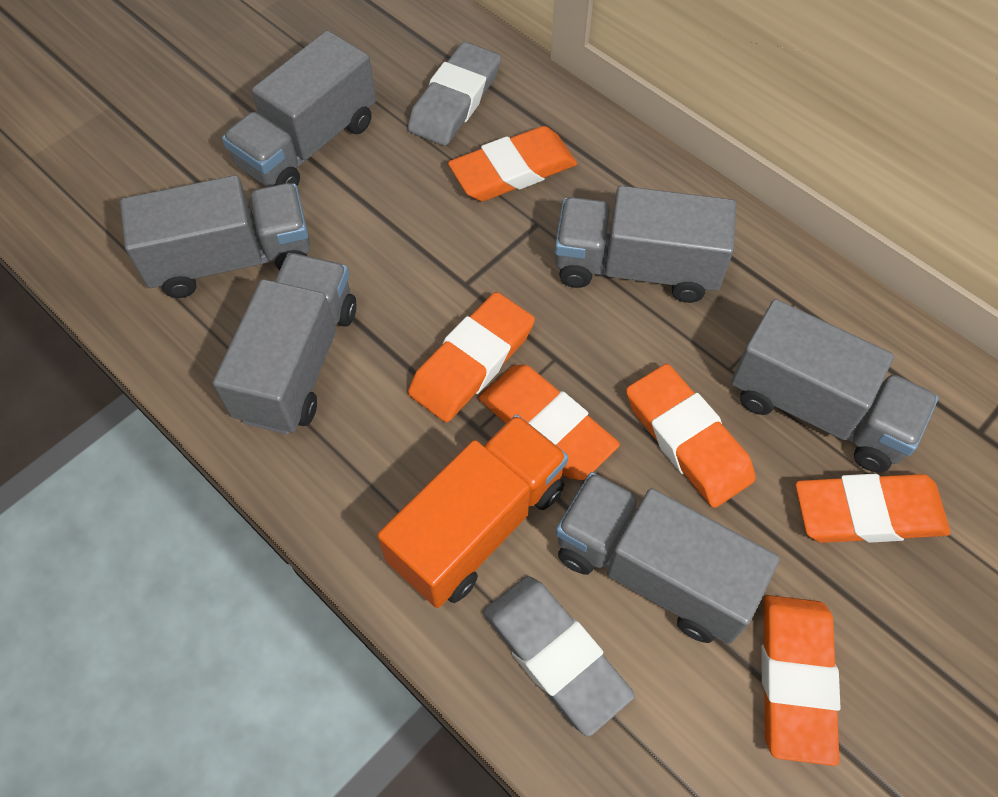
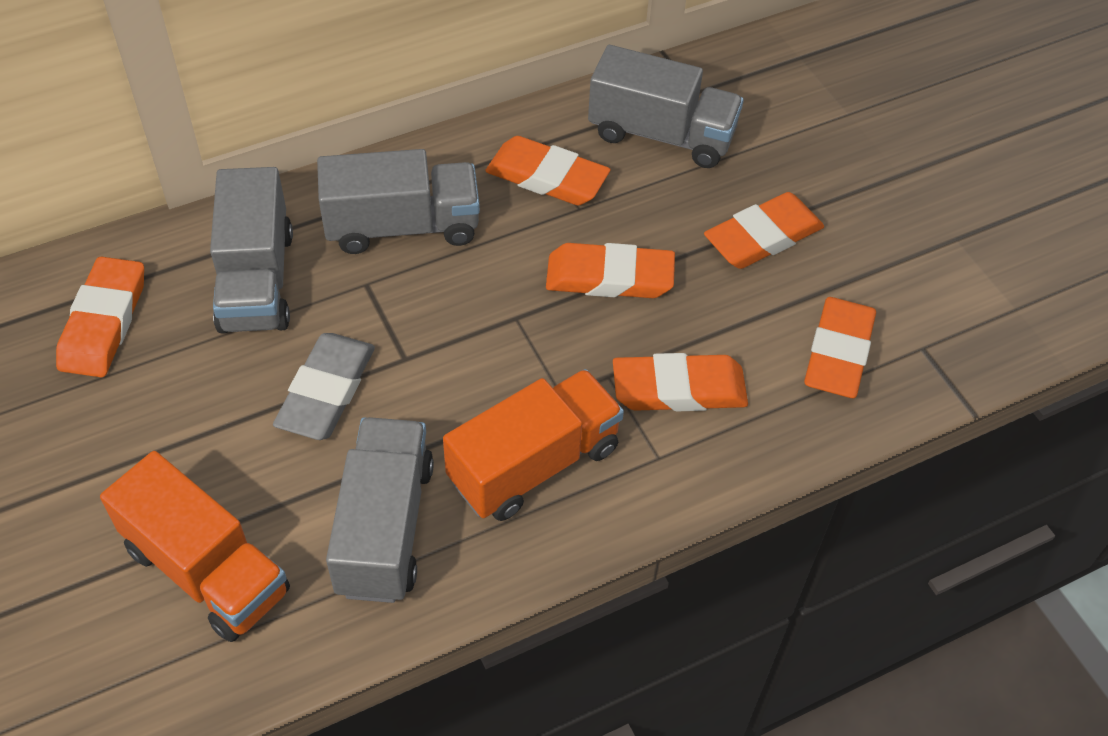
grey eraser: [408,42,501,146] [483,576,635,736] = 2 -> [273,333,375,440] = 1
grey truck: [120,175,310,298] [213,253,356,434] [222,31,376,187] [555,186,736,303] [556,472,780,644] [731,299,938,473] = 6 -> [210,167,293,334] [317,149,480,254] [326,417,434,603] [588,45,744,168] = 4
orange truck: [377,414,568,608] = 1 -> [100,451,290,642] [443,369,624,521] = 2

